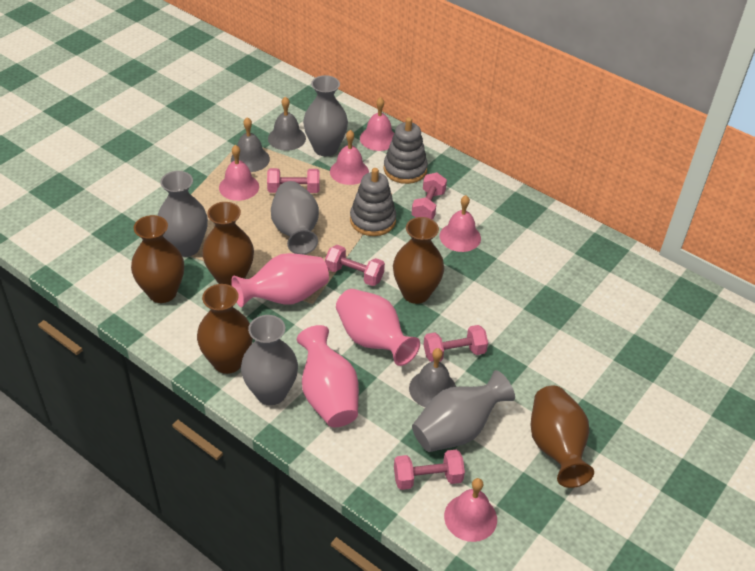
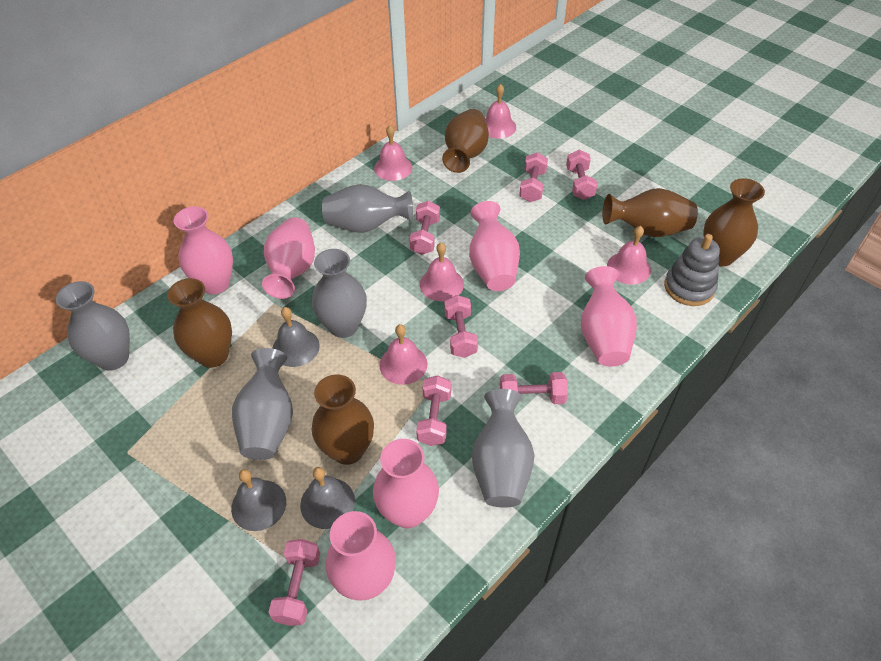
grey stacking toy: [350,168,396,236] [384,117,428,184] = 2 -> [664,234,720,306] = 1
pink dumbbell: [267,168,320,193] [325,245,385,286] [394,450,465,490] [412,173,447,220] [423,325,488,362] = 5 -> [269,539,320,626] [409,201,440,255] [416,375,451,446] [444,295,478,358] [500,372,568,404] [519,152,548,202] [566,149,597,200] = 7
pink vase: [231,253,329,307] [297,325,359,427] [336,289,420,366] = 3 -> [174,206,233,294] [262,217,315,299] [326,511,396,601] [373,439,439,528] [469,201,520,291] [581,266,637,366] = 6

